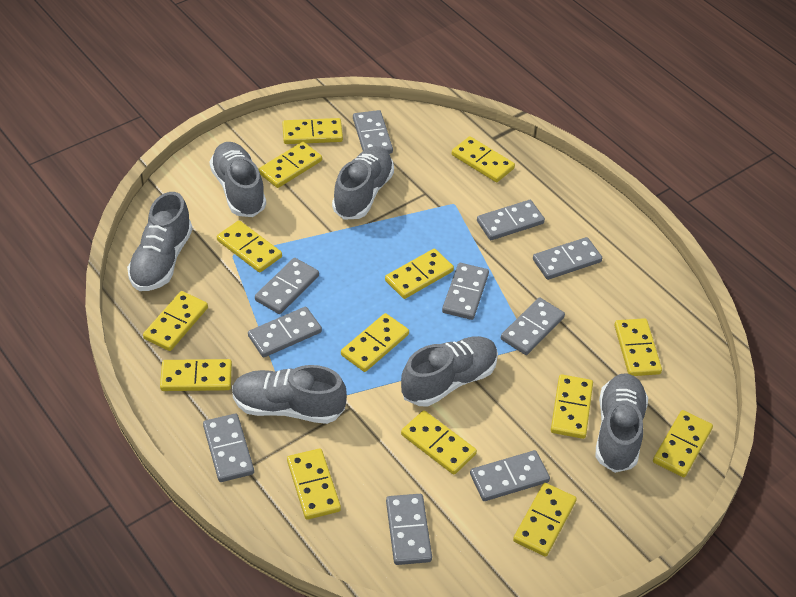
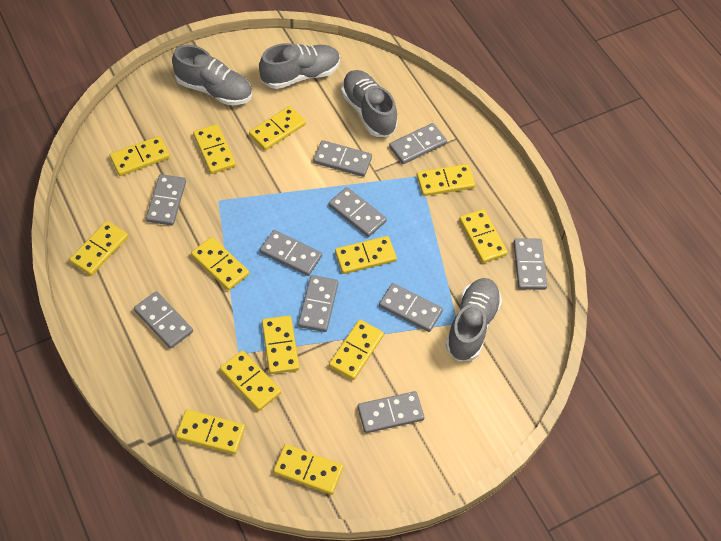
grey shoe: [127,192,193,291] [210,142,266,217] [232,365,347,424] [332,146,394,220] [401,336,498,406] [595,374,648,473] = 6 -> [172,45,252,105] [259,43,340,89] [341,70,398,137] [445,278,502,361] = 4
yellow domino: [143,291,208,351] [160,359,232,391] [217,220,282,273] [258,142,322,188] [282,118,343,144] [287,448,341,520] [341,313,409,372] [385,249,454,299] [401,410,477,475] [451,136,515,182] [513,483,577,557] [551,374,593,439] [614,318,662,376] [653,410,713,477] = 14 -> [69,221,128,276] [110,136,170,176] [176,409,245,454] [191,237,249,290] [193,124,236,174] [220,350,281,411] [249,106,306,150] [262,315,299,374] [273,444,343,495] [329,320,384,380] [335,236,397,274] [417,164,475,196] [459,209,508,263] = 13

